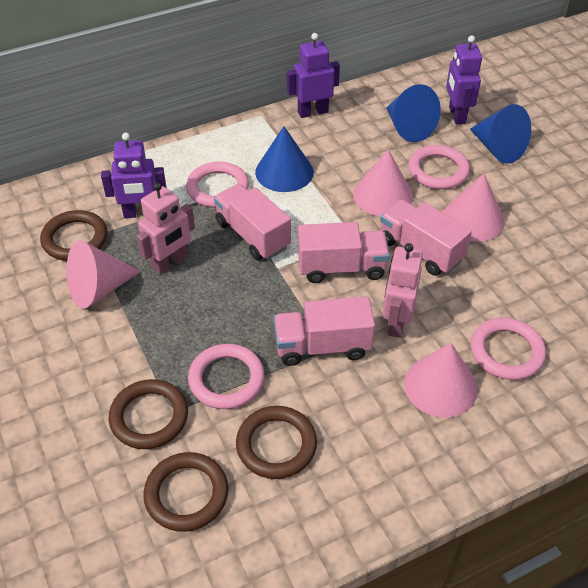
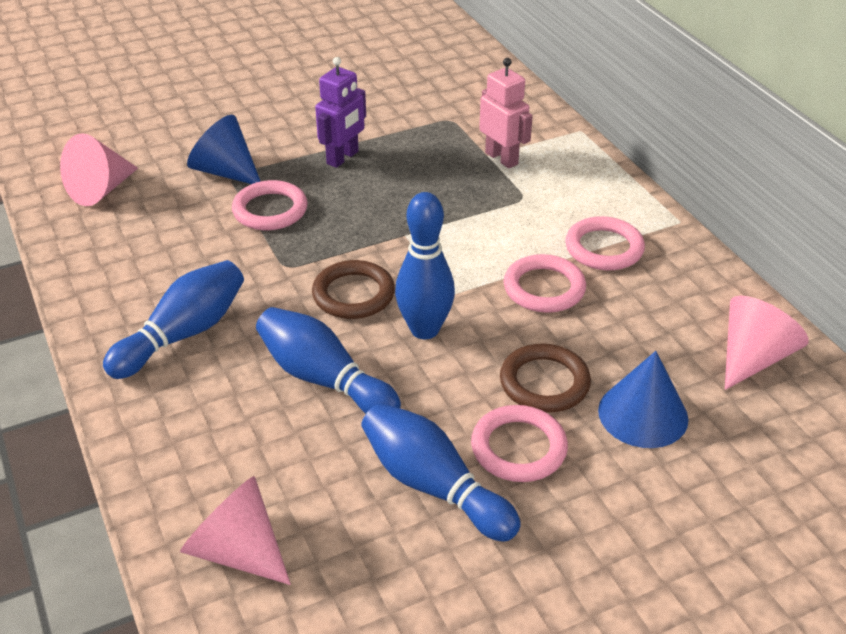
blue bowling pin: none = 0 -> [103,260,244,379] [256,307,401,414] [361,402,520,542] [395,192,455,339] = 4
blue cone: [255,126,314,192] [386,84,441,142] [470,104,531,164] = 3 -> [187,115,261,184] [598,351,688,448] = 2
brown ring: [40,210,107,261] [109,379,188,449] [143,452,229,532] [236,406,317,479] = 4 -> [312,260,395,319] [500,344,591,412] = 2
pink cone: [66,240,141,309] [353,149,413,216] [404,343,478,418] [443,174,505,242] = 4 -> [60,133,138,206] [180,476,291,585] [725,296,809,390] = 3
pink robot: [136,182,195,275] [383,243,423,338] = 2 -> [479,58,533,168] = 1
pink truck: [214,184,291,260] [274,297,375,366] [298,222,390,283] [380,200,472,276] = 4 -> none = 0
purple robot: [101,133,167,218] [287,33,340,118] [446,35,482,124] = 3 -> [315,57,366,168] = 1

